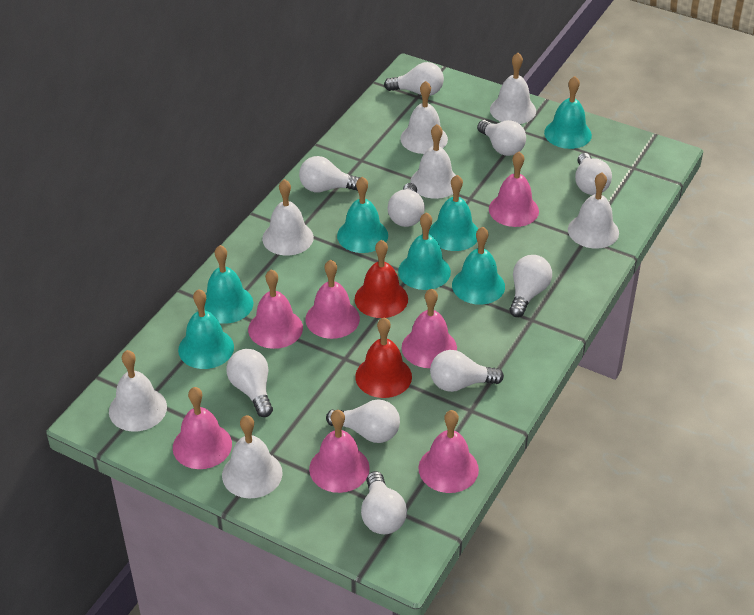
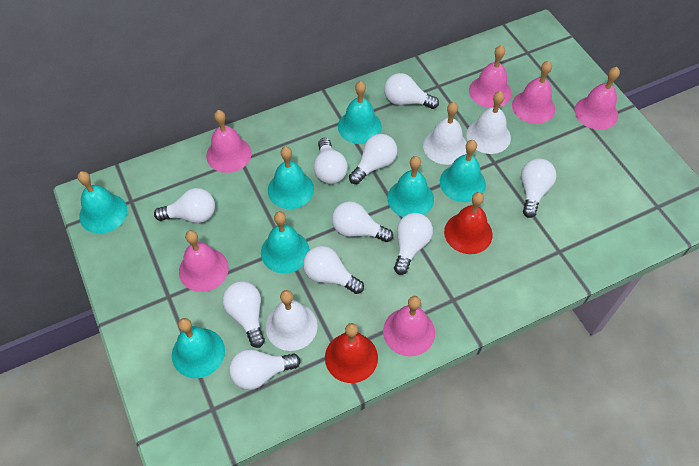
pink bell: [173,387,232,469] [248,269,303,349] [305,260,360,339] [309,410,370,493] [402,288,457,368] [418,410,479,493] [489,152,539,227] = 7 -> [179,230,229,292] [206,110,251,173] [383,296,435,357] [469,45,511,108] [512,61,555,124] [574,67,620,130] = 6
white bell: [109,350,167,432] [222,415,283,498] [262,179,314,256] [400,81,448,154] [410,124,456,199] [490,53,536,124] [568,173,619,249] = 7 -> [266,290,318,351] [423,102,467,165] [466,91,511,154] = 3

